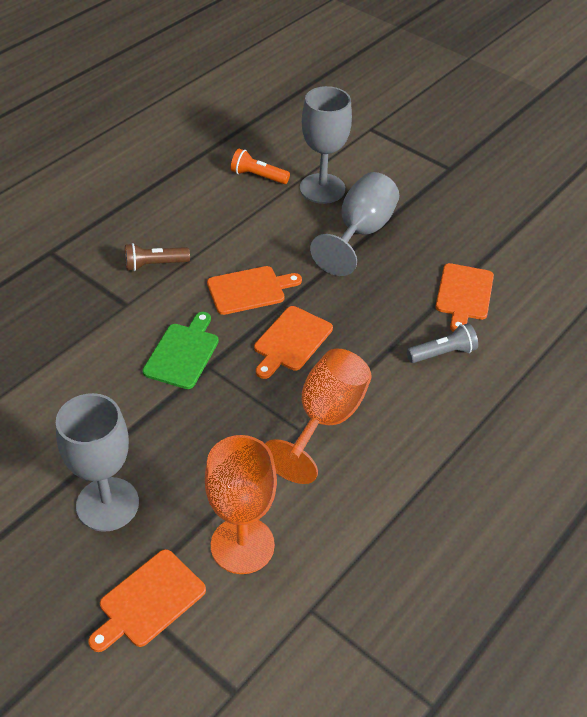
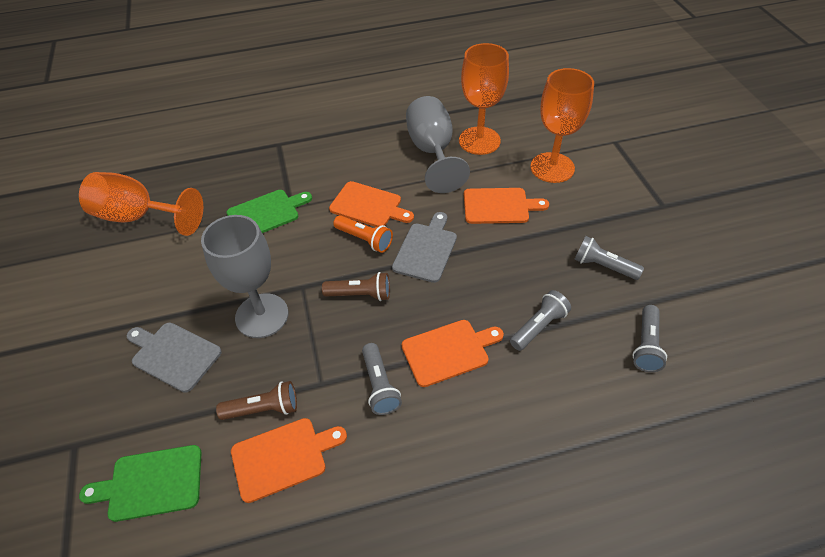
brown flashlight: [125,243,190,271] = 1 -> [216,381,297,420] [322,272,390,301] = 2
green cutting board: [142,312,219,389] = 1 -> [79,445,202,522] [227,190,312,233] = 2
grey cutting board: none = 0 -> [127,323,222,393] [392,212,457,283] = 2
grey flashlight: [407,323,478,363] = 1 -> [362,343,402,415] [510,290,571,351] [575,236,644,280] [632,305,667,372] = 4
grey goblet: [56,393,139,532] [300,86,352,204] [310,172,399,276] = 3 -> [201,215,288,338] [406,96,470,193] = 2
orange goblet: [205,435,277,574] [265,349,372,484] = 2 -> [79,172,203,236] [459,43,509,155] [530,68,594,183] = 3

